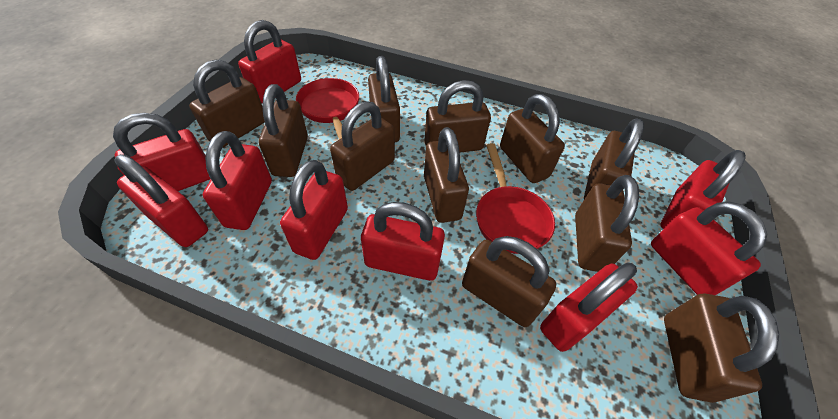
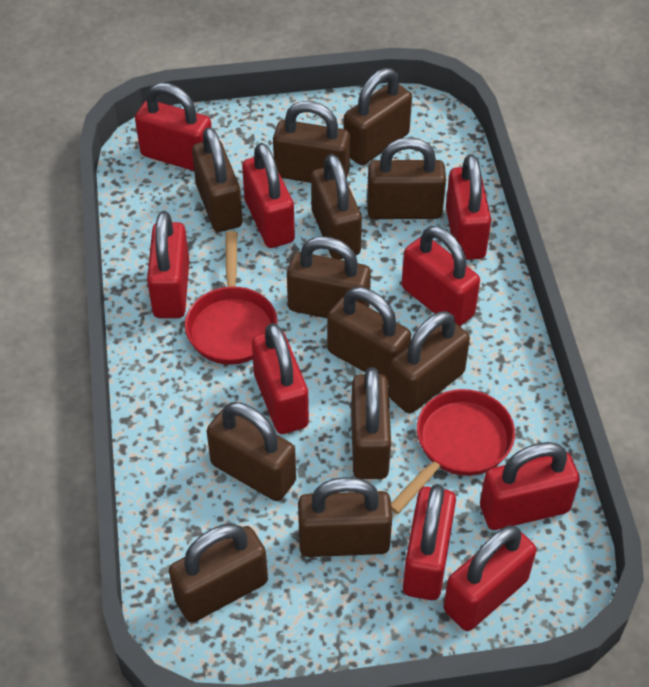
brown padlock: [189,60,265,148] [259,84,308,177] [330,101,395,191] [368,56,400,142] [424,80,491,153] [424,127,469,223] [462,236,557,327] [500,94,565,183] [575,175,639,272] [584,118,644,199] [664,293,780,403] = 11 -> [169,523,268,623] [192,127,242,232] [207,402,296,501] [273,101,350,183] [287,236,371,318] [298,477,392,557] [311,154,362,260] [327,287,411,385] [344,68,412,165] [351,367,391,479] [367,137,446,219] [389,311,470,414] = 12

